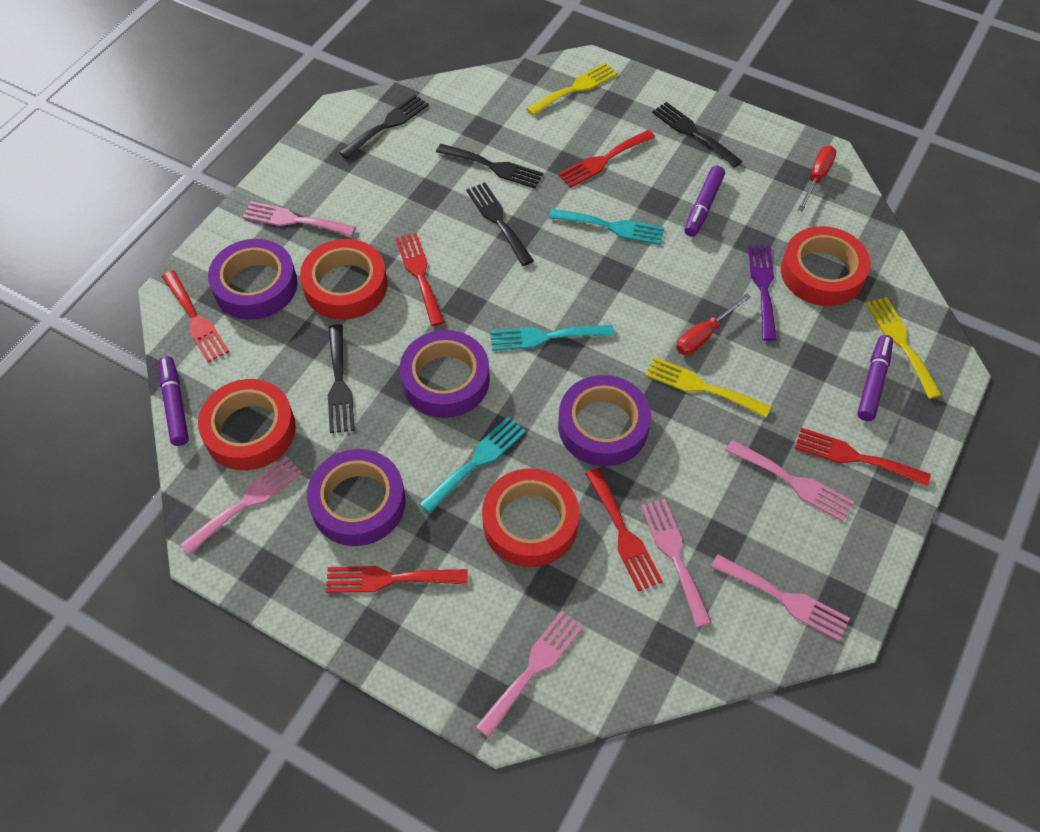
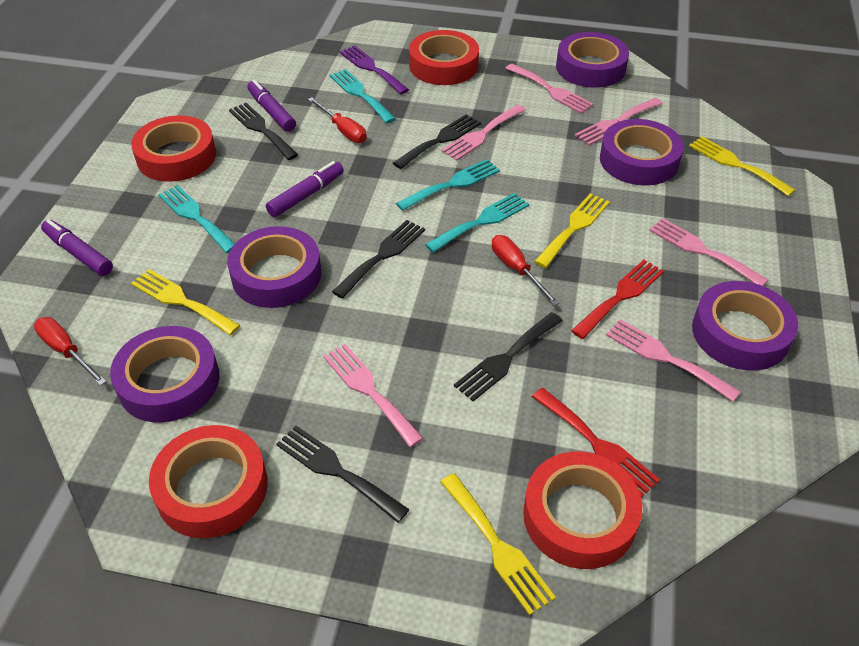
purple tape: [208,239,297,320] [307,449,406,546] [399,330,490,418] [558,375,651,466] = 4 -> [110,326,219,423] [227,226,321,308] [556,32,629,88] [600,119,684,185] [692,281,798,371] = 5
red fork: [162,270,229,362] [326,566,468,593] [395,233,445,326] [558,130,655,188] [585,468,663,592] [795,428,931,486] = 6 -> [532,388,660,497] [571,260,664,339] = 2
red screwdriver: [676,293,751,355] [798,146,837,212] = 2 -> [34,317,106,386] [308,98,367,143] [492,235,560,306] = 3
turquoise fork: [419,417,526,513] [490,325,614,351] [549,209,665,245] = 3 -> [158,185,235,253] [329,69,396,124] [396,159,500,211] [425,193,529,252] = 4
yellow fork: [526,63,618,116] [645,357,771,418] [866,297,942,399] = 3 -> [131,269,240,335] [440,473,556,616] [534,193,610,268] [689,137,795,196] = 4

